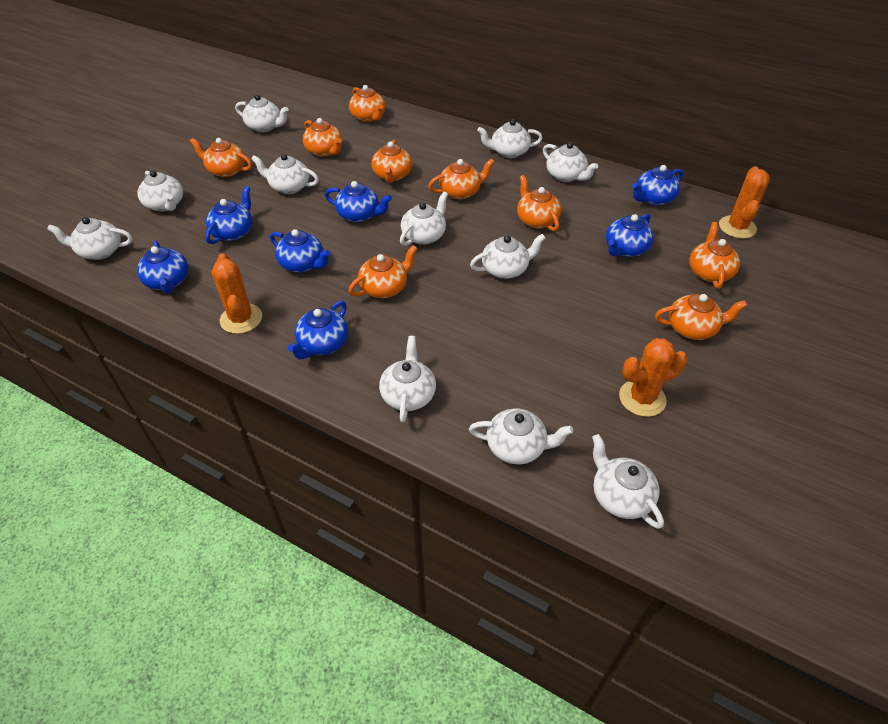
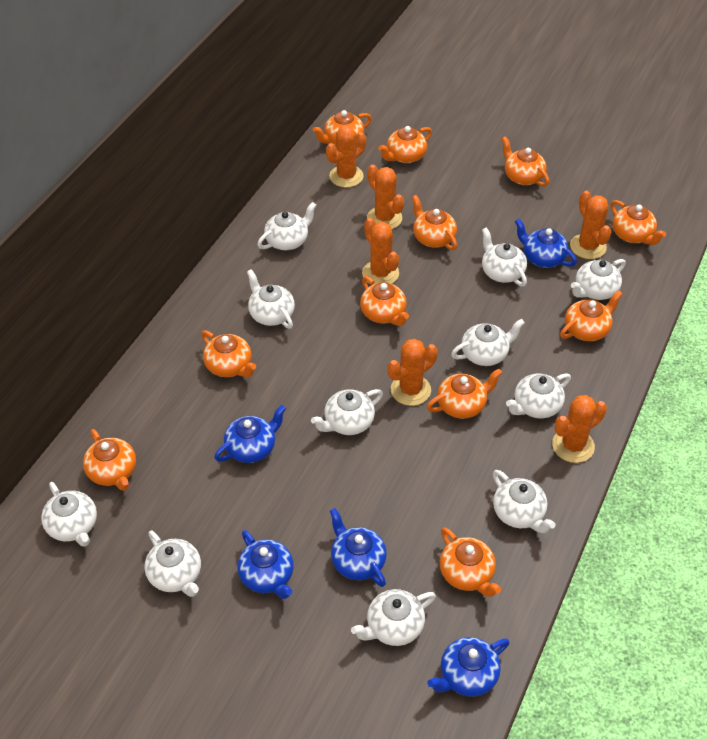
blue teapot: [137,241,188,294] [205,186,253,244] [270,229,331,272] [288,301,348,359] [325,181,392,222] [606,214,653,257] [632,165,683,206] = 7 -> [214,405,286,463] [237,530,294,599] [330,508,387,587] [427,637,510,696] [515,218,577,268] = 5
orange cactus: [212,254,262,334] [619,338,687,417] [719,166,770,239] = 3 -> [326,125,366,187] [362,218,399,284] [367,165,404,229] [388,339,438,406] [552,395,607,463] [570,191,611,259] = 6
orange teapot: [190,138,252,177] [303,118,342,157] [349,85,386,122] [349,245,417,298] [372,140,412,183] [428,158,495,200] [517,175,561,231] [655,294,747,340] [689,222,740,289] = 9 -> [83,429,136,491] [201,330,256,377] [313,110,372,145] [360,276,409,326] [378,126,432,163] [412,195,457,250] [427,368,502,419] [440,527,501,597] [502,136,550,187] [560,290,623,341] [610,200,666,245] = 11

